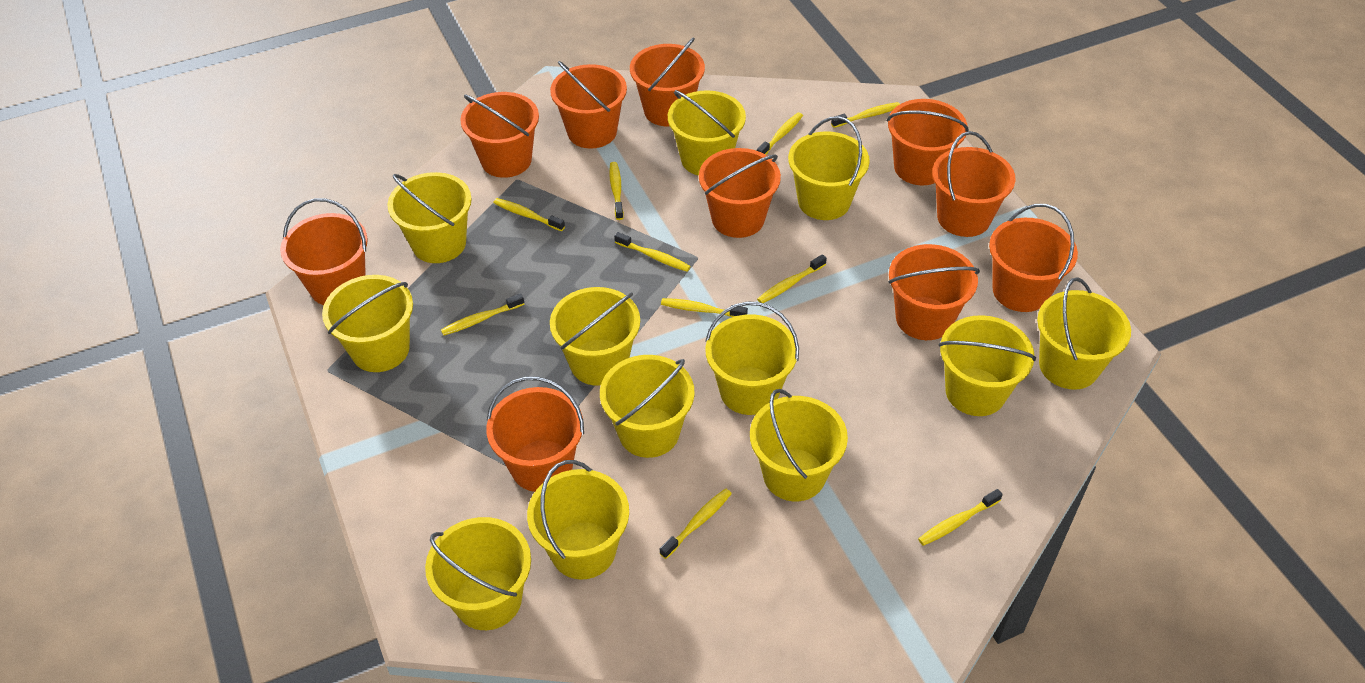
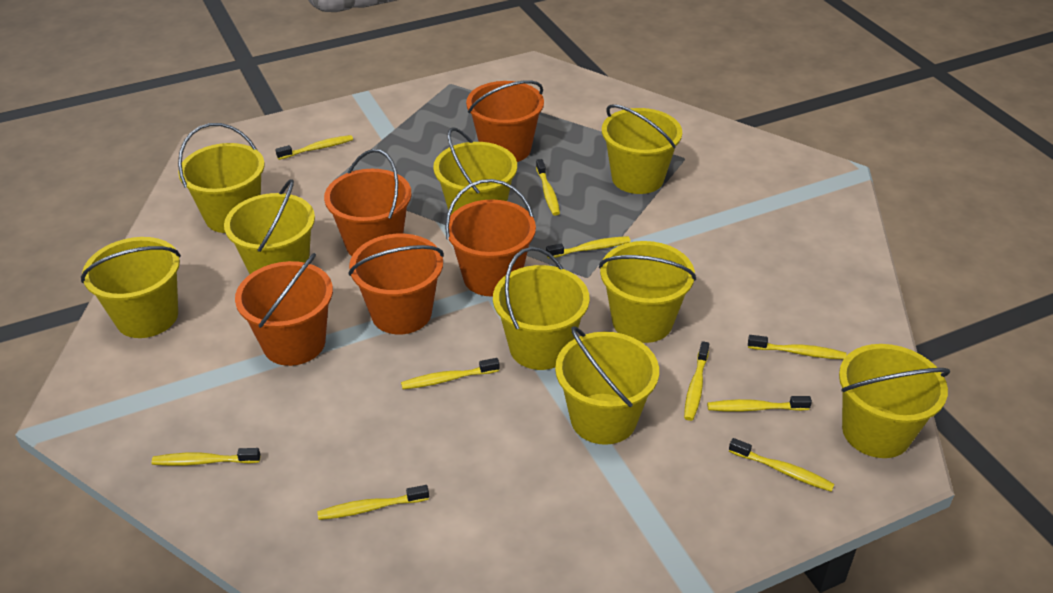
orange bucket: [280,198,368,305] [460,92,539,178] [486,376,584,492] [550,61,627,149] [630,37,705,126] [699,148,781,238] [887,99,969,185] [888,244,980,340] [932,131,1016,237] [989,204,1078,312] = 10 -> [235,253,333,366] [324,149,412,256] [348,234,444,334] [445,179,536,297] [466,81,544,162] = 5
yellow bucket: [322,275,413,372] [387,172,472,263] [425,517,531,630] [527,460,629,579] [550,287,640,386] [600,355,695,458] [668,90,746,176] [705,301,799,415] [750,389,848,501] [788,116,870,220] [939,315,1036,416] [1037,277,1131,390] = 12 -> [81,237,181,338] [178,123,265,233] [224,179,315,274] [433,128,517,216] [493,247,590,370] [555,326,659,445] [599,241,696,343] [602,104,682,194] [839,344,950,458] = 9

